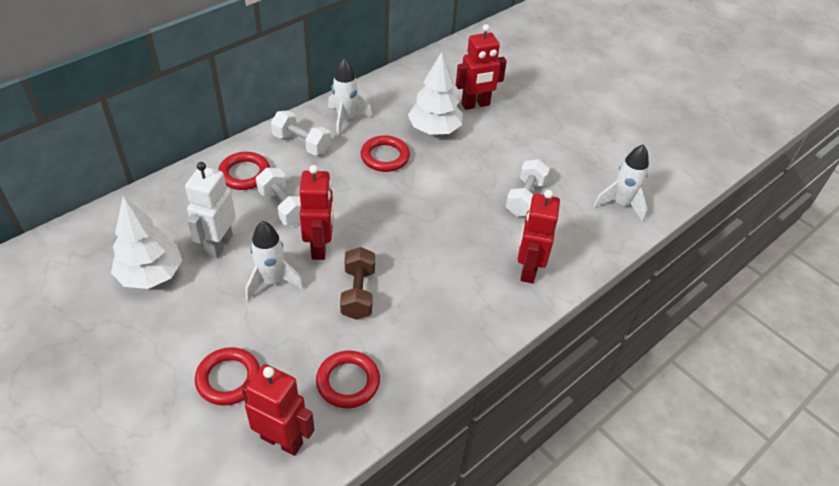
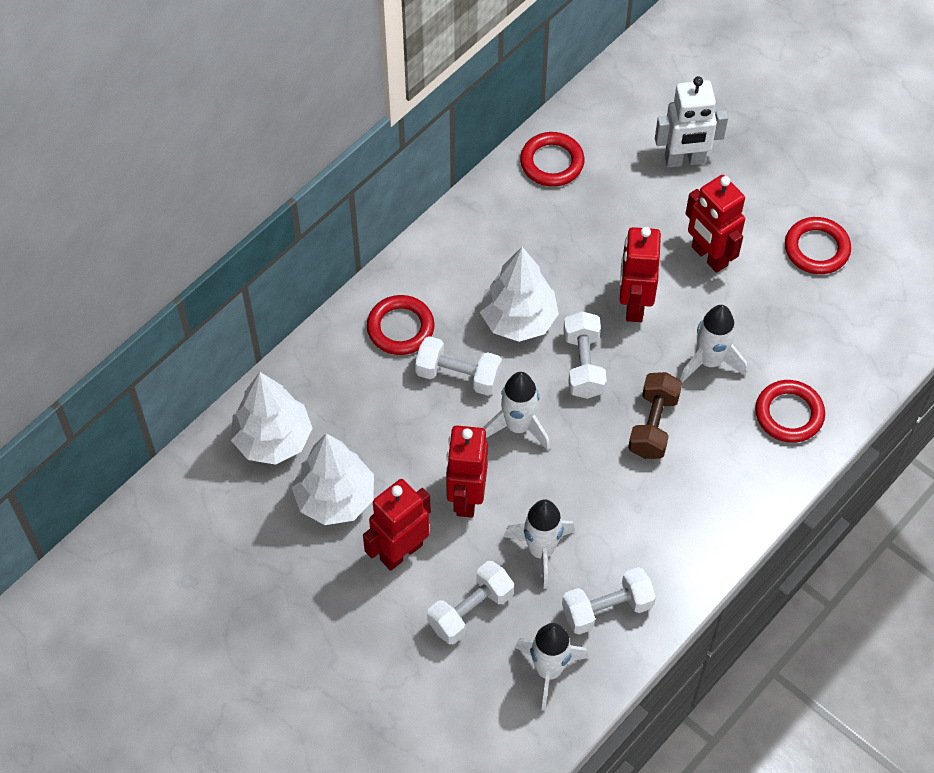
white dumbbell: [256,168,301,225] [271,110,331,156] [505,159,550,217] = 3 -> [415,336,502,396] [427,561,514,644] [562,567,656,635] [563,311,607,399] = 4
white rocket: [245,221,304,301] [328,58,372,137] [594,144,649,222] = 3 -> [483,372,550,451] [504,499,575,589] [515,623,588,711] [680,305,747,383] = 4
white tree: [111,196,182,289] [408,52,462,135] = 2 -> [231,372,312,465] [292,434,374,525] [480,247,559,342] = 3

